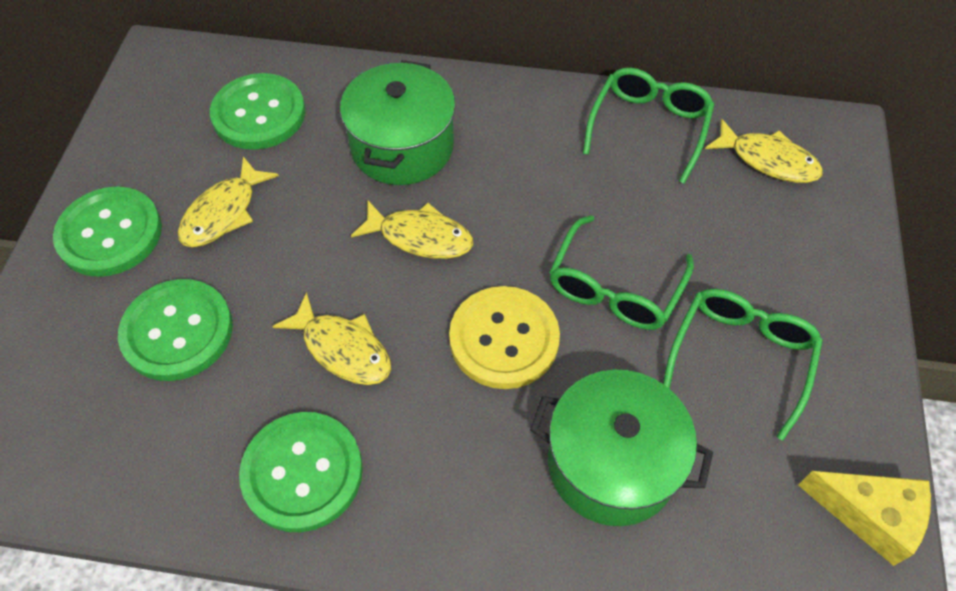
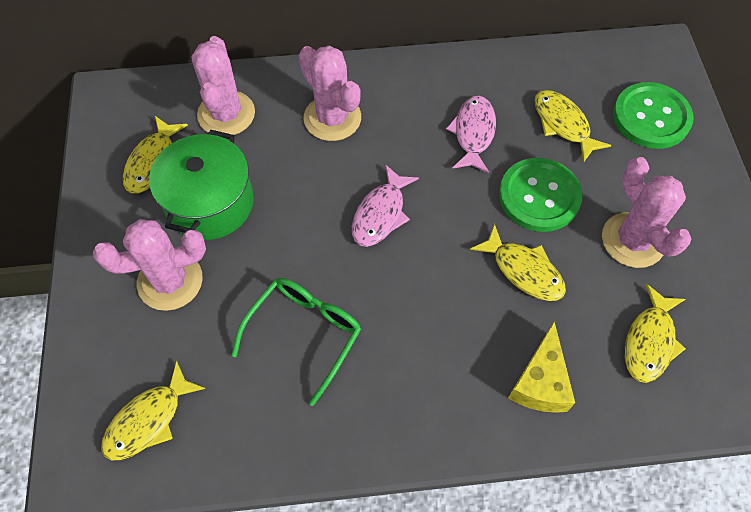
green button: [53,186,162,277] [118,279,233,381] [210,73,305,150] [239,412,363,532] = 4 -> [499,158,582,232] [613,82,693,149] = 2
green glasses: [549,215,694,330] [583,68,714,184] [663,289,823,441] = 3 -> [231,278,361,406] = 1
green pot: [340,60,456,185] [530,370,713,526] = 2 -> [149,130,254,240] = 1
pink cactus: none = 0 -> [93,219,206,311] [192,36,255,135] [299,46,361,141] [602,157,691,268] = 4
pink fish: none = 0 -> [352,164,419,247] [446,96,496,173] = 2
yellow button: [449,286,560,389] = 1 -> none = 0
yellow fish: [178,156,279,247] [272,292,391,385] [351,201,473,259] [705,119,823,183] = 4 -> [101,361,205,460] [123,116,188,193] [470,224,566,301] [534,90,611,163] [625,284,686,383] = 5

